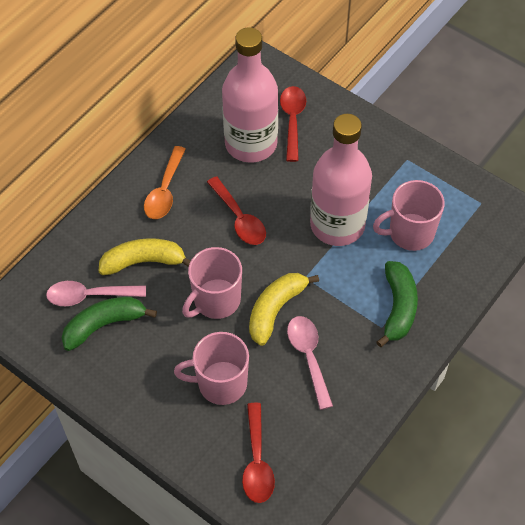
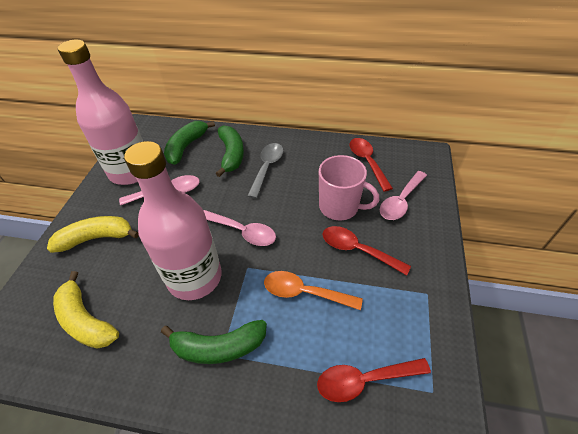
green banana: [62,297,157,351] [376,261,418,347] = 2 -> [161,320,267,364] [164,121,215,165] [216,125,244,177] = 3
grey spoon: none = 0 -> [247,143,283,199] = 1
pink mug: [174,332,249,405] [182,247,242,319] [373,180,445,251] = 3 -> [319,155,379,220] = 1
pink spoon: [46,281,146,306] [287,316,333,410] = 2 -> [119,175,200,206] [203,210,276,246] [380,171,427,220] = 3

